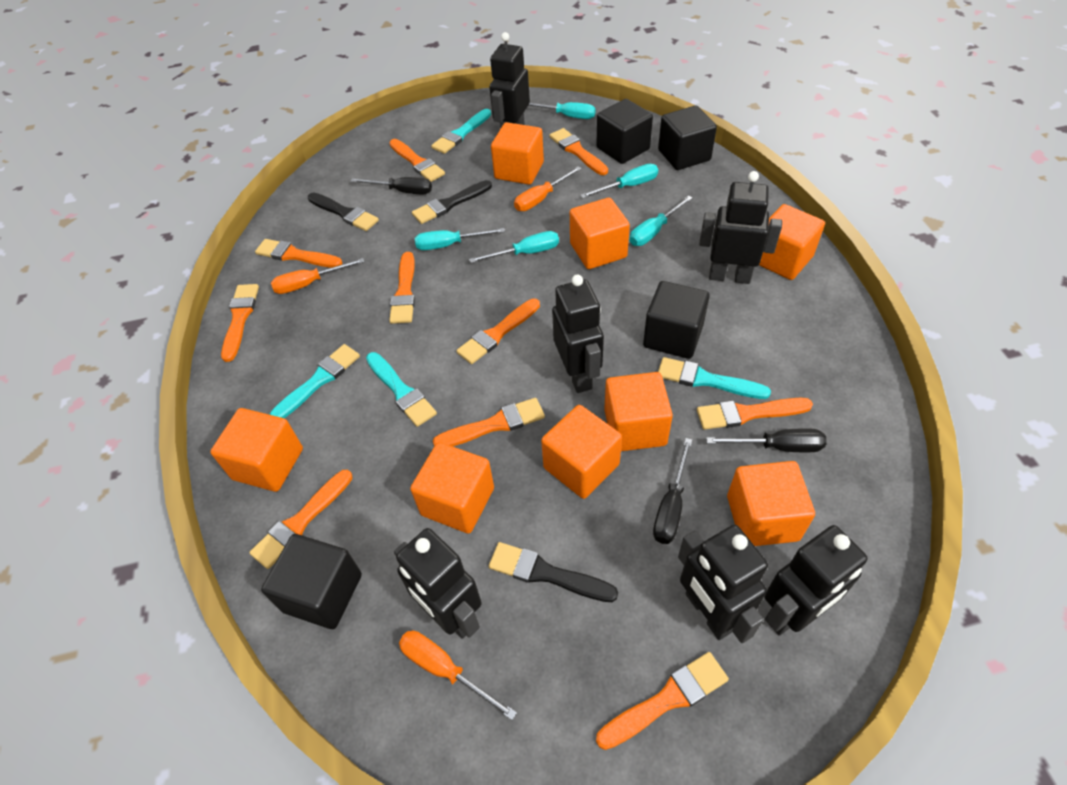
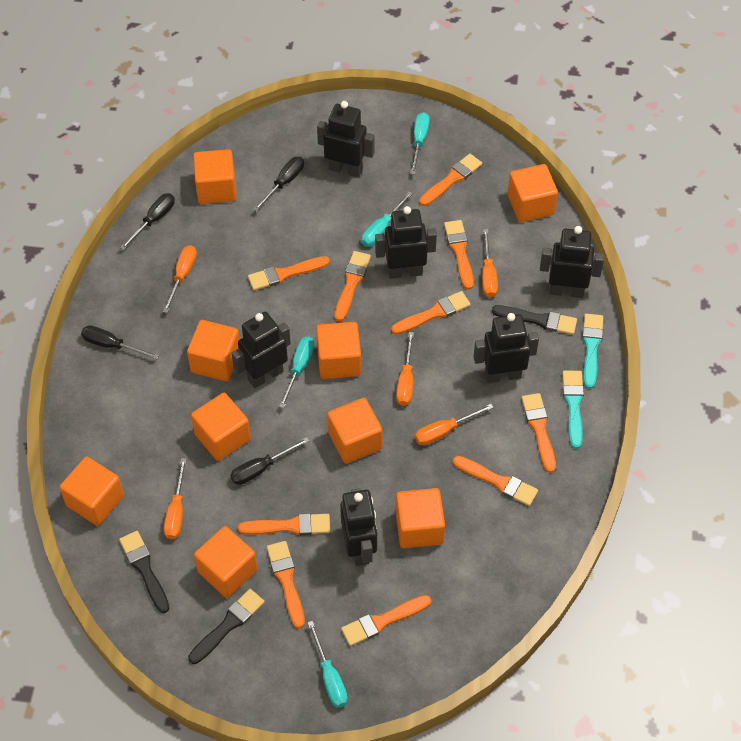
black cube: [261,534,362,629] [596,99,653,164] [643,281,710,359] [658,106,717,170] = 4 -> none = 0
black screwdriver: [351,177,432,194] [653,438,692,544] [706,428,827,452] = 3 -> [81,325,159,359] [120,193,175,250] [230,437,309,485] [253,157,304,212] = 4
orange cube: [210,408,303,492] [410,442,494,534] [491,122,544,185] [541,405,622,499] [570,197,630,269] [604,372,673,451] [727,461,815,546] [759,204,825,280] = 8 -> [60,456,124,526] [187,320,240,381] [191,393,251,461] [193,149,237,204] [194,526,257,598] [316,322,361,379] [327,398,382,464] [396,488,445,548] [508,164,558,222] = 9
orange screwdriver: [271,258,364,294] [399,631,517,720] [514,167,581,211] = 3 -> [163,245,197,313] [164,458,187,539] [396,332,414,406] [415,404,494,445] [482,229,498,298] = 5
turquoise brush: [269,344,360,418] [366,352,437,427] [431,109,491,154] [658,357,771,399] = 4 -> [562,371,584,449] [582,314,603,389] = 2
turquoise screwdriver: [415,228,505,250] [469,231,559,263] [528,102,596,119] [580,164,658,198] [630,195,693,246] = 5 -> [279,337,315,408] [307,621,348,708] [361,191,413,247] [411,112,430,174] = 4

